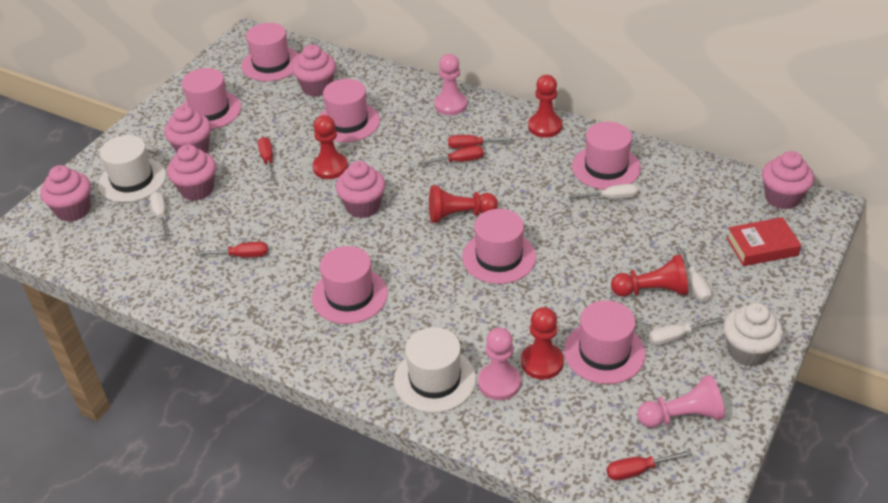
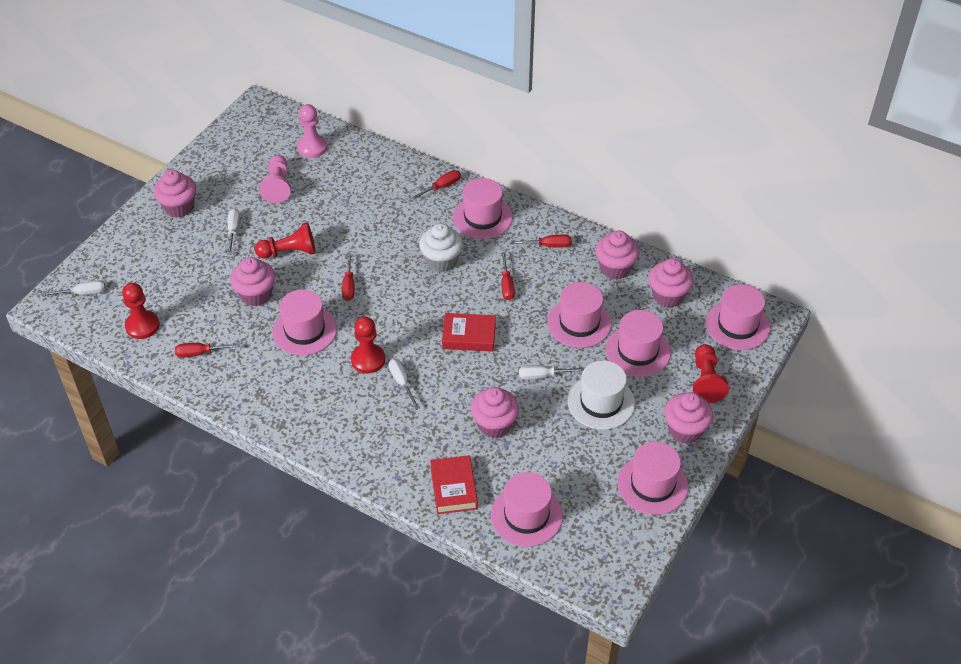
pink pawn: [434,54,467,115] [478,327,521,400] [637,375,725,428] = 3 -> [259,155,291,203] [297,104,327,158] = 2
red book: [726,217,801,266] = 1 -> [430,455,478,514] [442,313,496,352] = 2
red pawn: [313,115,348,179] [429,185,498,223] [521,307,564,379] [528,75,562,138] [611,255,688,297] = 5 -> [122,283,160,339] [255,222,316,259] [351,317,385,374] [693,344,729,403] = 4
white hat: [98,135,166,202] [394,327,476,413] = 2 -> [568,360,635,430] = 1

